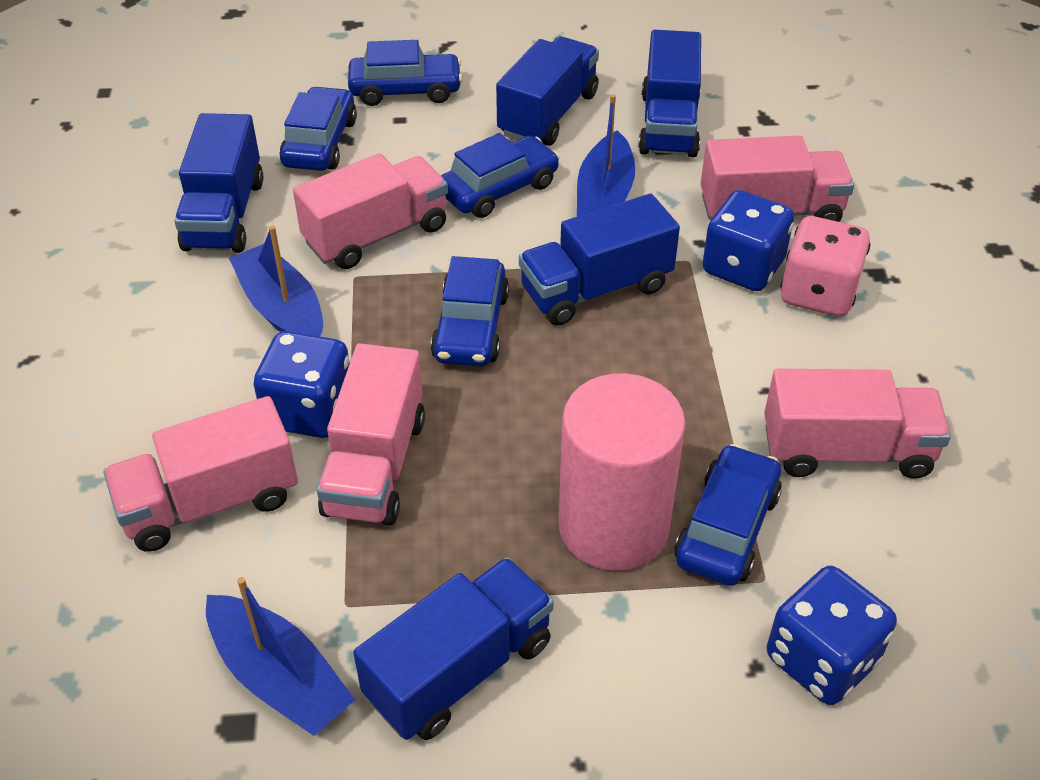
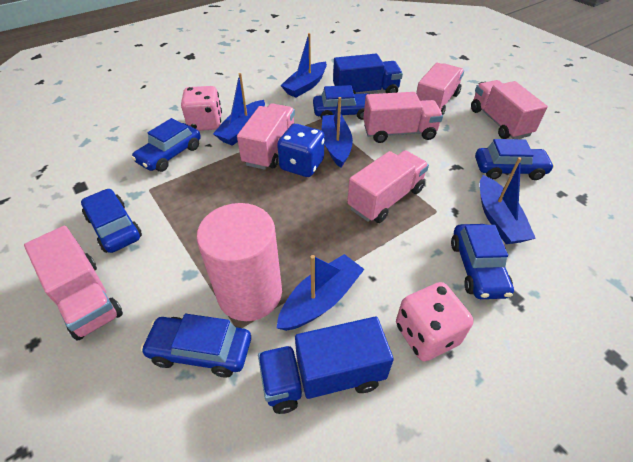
blue boat: [206,577,355,736] [229,226,323,336] [577,94,635,216] = 3 -> [213,73,265,146] [277,254,365,331] [280,33,327,98] [322,97,353,168] [480,157,536,244] = 5
blue car: [280,86,357,171] [348,40,463,106] [431,256,509,366] [441,133,560,218] [674,444,782,586] = 5 -> [81,188,142,253] [131,118,201,172] [141,314,251,377] [313,85,369,120] [451,224,514,299] [475,139,555,180] = 6
blue dice: [254,331,350,438] [702,190,794,291] [767,566,897,705] = 3 -> [277,124,324,177] = 1
blue truck: [174,113,263,253] [353,557,554,740] [496,36,599,146] [519,194,680,326] [638,30,701,157] = 5 -> [258,317,394,414] [333,54,403,94] = 2
pink dice: [780,216,871,316] = 1 -> [181,86,222,131] [396,282,474,361] = 2
pink truck: [103,396,298,552] [293,153,448,269] [317,343,425,525] [701,136,854,222] [764,369,951,479] = 5 -> [24,226,123,341] [237,103,295,170] [347,150,429,223] [363,92,443,143] [416,63,464,115] [471,80,548,139] = 6

